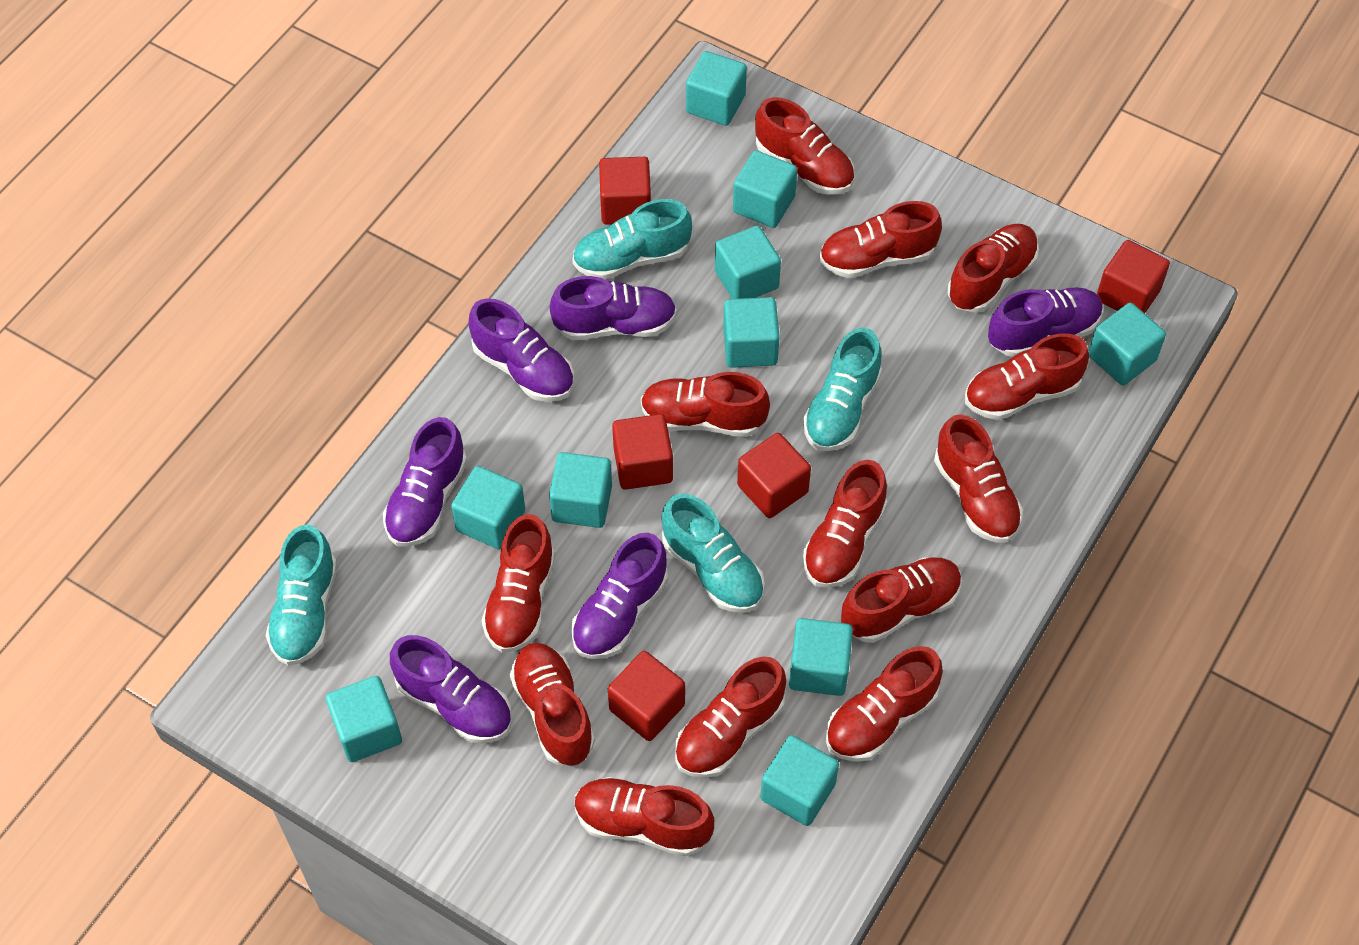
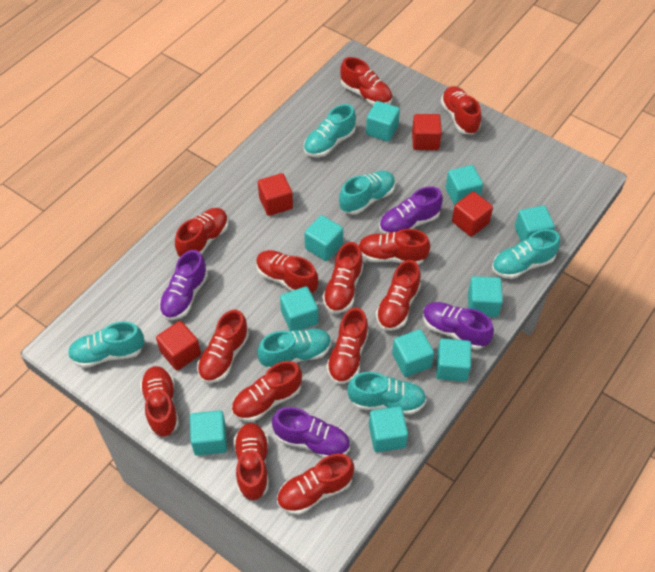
purple shoe: [383,417,467,547] [390,635,512,743] [468,298,574,402] [550,276,677,340] [571,533,668,659] [988,287,1103,357] = 6 -> [159,250,208,320] [272,407,350,458] [379,186,443,234] [423,302,494,350] = 4
red cube: [599,157,651,225] [608,651,685,741] [612,414,673,490] [737,433,811,518] [1097,240,1170,313] = 5 -> [156,321,201,371] [258,173,293,216] [412,114,442,150] [452,191,493,237] = 4
turquoise shoe: [266,525,337,666] [572,199,692,279] [661,494,765,613] [803,328,882,451] = 4 -> [68,321,144,368] [257,329,331,370] [304,104,356,157] [339,171,395,215] [347,372,427,415] [492,229,560,279] = 6

